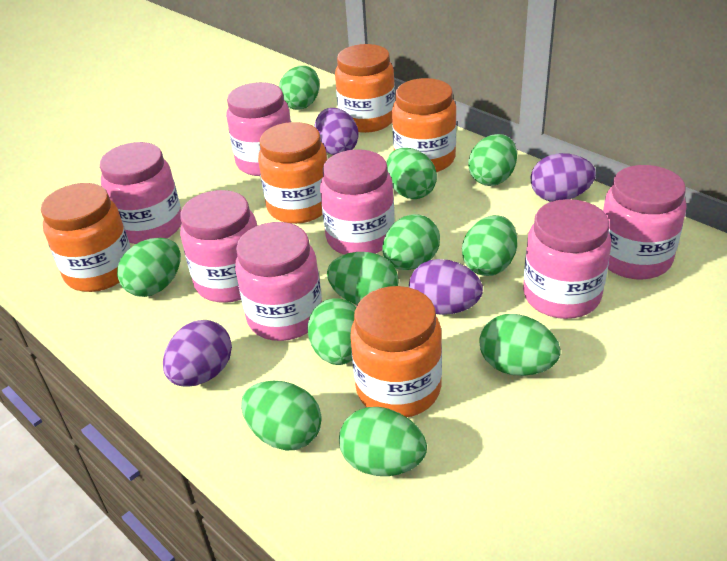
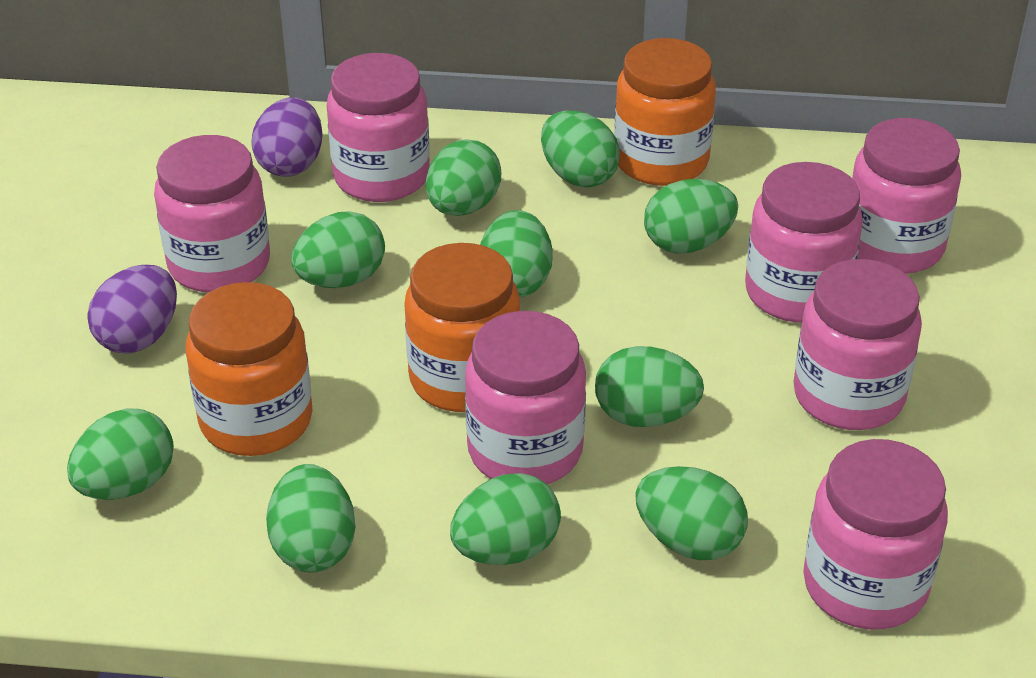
green egg: [117,238,181,297] [241,381,322,450] [279,66,319,110] [307,298,356,365] [327,252,399,305] [339,407,427,476] [382,214,440,270] [386,148,437,199] [462,215,517,276] [468,134,517,186] [479,314,561,376] = 11 -> [67,408,174,500] [266,464,355,573] [292,211,385,288] [426,139,501,216] [450,473,561,565] [480,210,553,297] [541,111,620,187] [595,346,704,427] [635,466,748,560] [644,179,738,254] = 10
orange jar: [41,183,130,292] [258,122,327,224] [335,44,395,133] [350,286,442,417] [392,78,457,172] = 5 -> [186,282,313,456] [404,243,520,412] [614,38,716,186] = 3
purple egg: [163,320,232,387] [314,108,359,155] [409,259,483,315] [531,153,596,202] = 4 -> [88,265,177,353] [251,97,323,177] = 2

